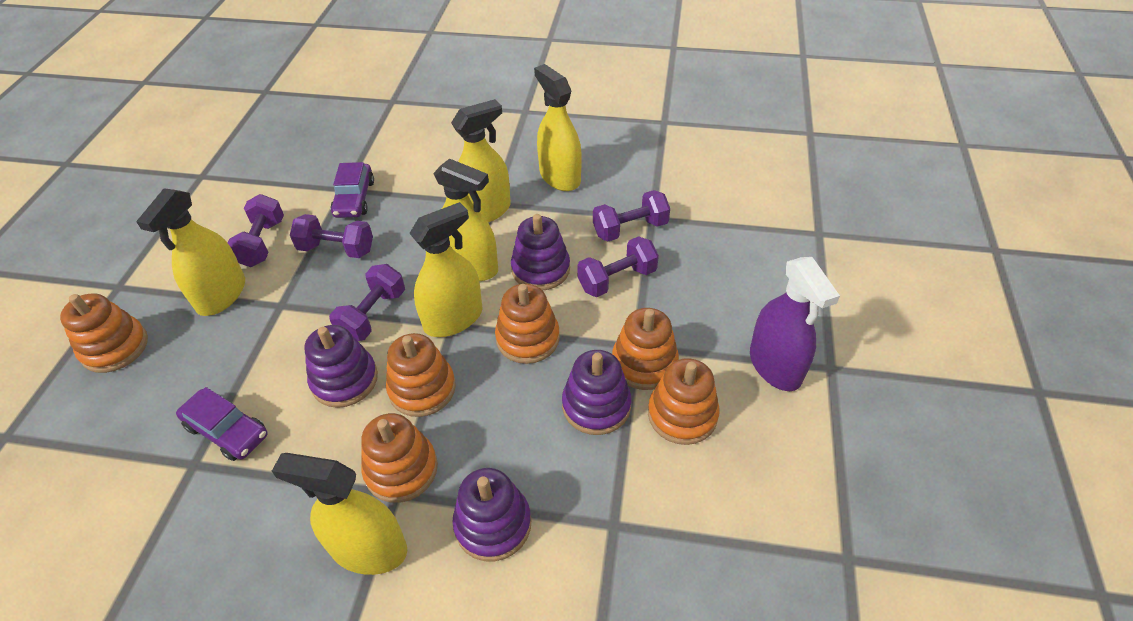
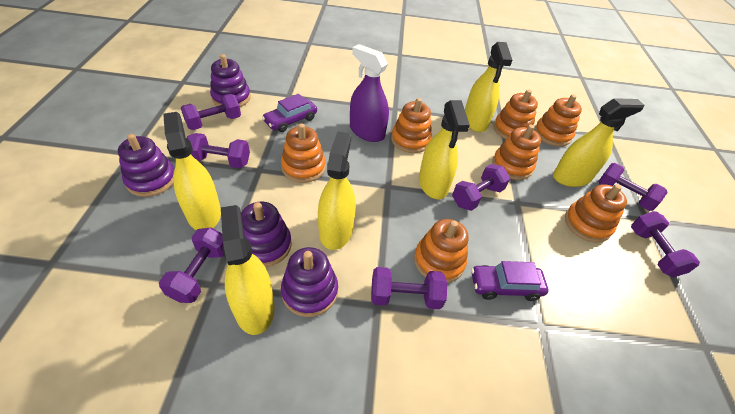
orange stacking toy: [60,294,148,373] [361,413,438,503] [386,333,456,417] [495,284,560,364] [612,308,679,390] [648,358,720,445] = 6 -> [281,123,326,183] [391,98,432,153] [414,219,469,283] [492,125,541,180] [493,89,538,139] [534,95,582,147] [565,184,627,243] = 7
purple dumbbell: [228,194,284,267] [290,214,373,258] [329,264,405,341] [577,236,659,297] [593,190,670,242] = 5 -> [159,227,224,303] [181,94,241,130] [186,133,250,168] [371,267,447,309] [452,164,510,211] [598,163,668,211] [631,211,700,277] = 7

